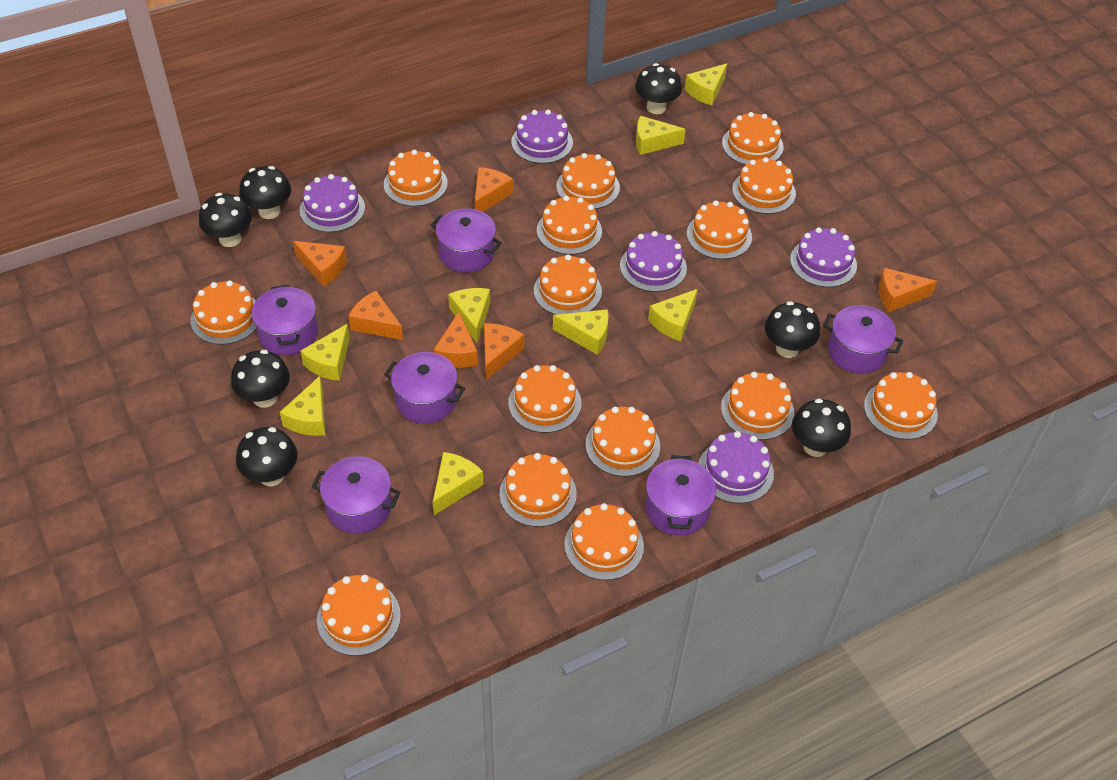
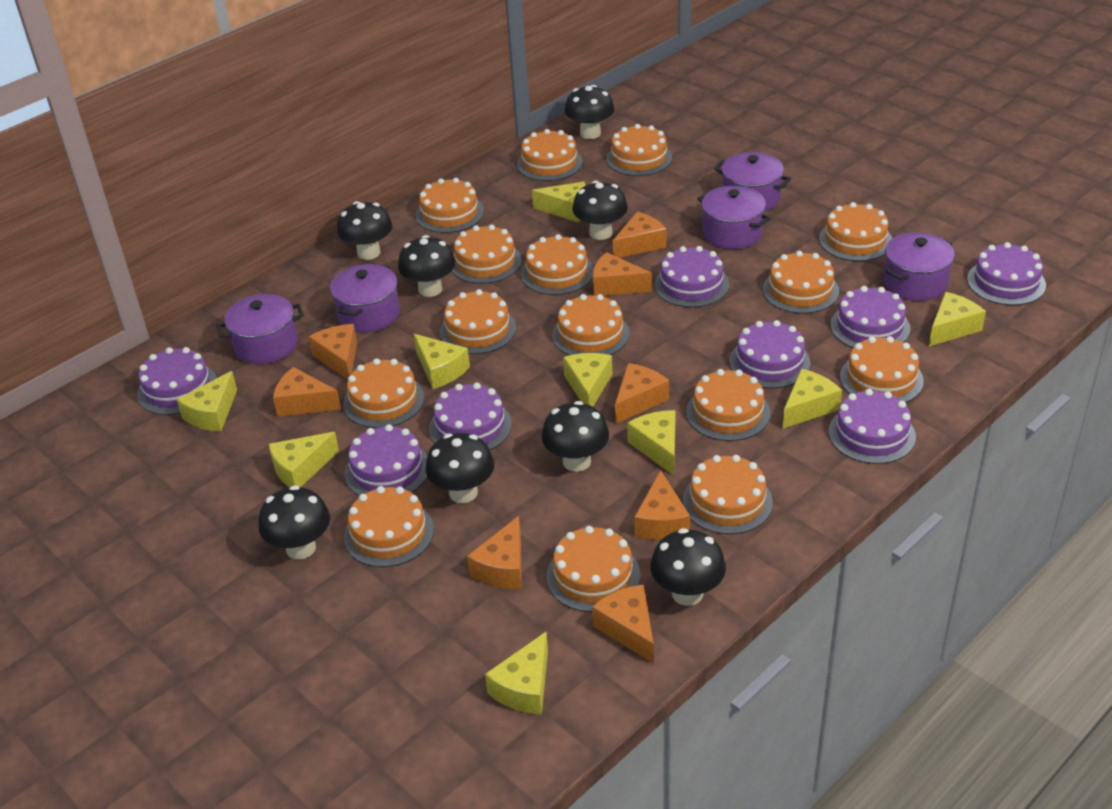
black mushroom: [199,193,252,247] [231,350,290,408] [236,427,297,486] [239,166,291,219] [635,63,682,114] [765,301,820,358] [792,399,851,457] = 7 -> [259,485,330,560] [337,201,392,260] [398,235,456,297] [426,433,494,503] [542,401,609,472] [565,85,614,139] [573,181,628,240] [650,528,726,606] = 8
orange cheese: [293,241,347,286] [348,291,403,340] [434,312,478,368] [475,167,513,212] [484,323,524,380] [879,268,937,312] = 6 -> [273,367,341,417] [309,324,357,380] [467,516,522,589] [592,585,654,664] [593,252,652,296] [613,211,666,258] [615,363,669,424] [634,470,690,540] = 8
purple cake: [299,174,365,232] [511,110,573,164] [620,231,687,292] [698,431,774,504] [790,227,857,287] = 5 -> [137,347,217,415] [345,424,427,495] [429,382,512,450] [654,246,729,308] [730,320,810,388] [829,389,916,464] [831,286,910,348] [967,242,1046,305] = 8
purple pot: [252,285,318,355] [312,456,400,534] [384,352,465,424] [431,208,502,273] [645,455,716,536] [823,305,903,374] = 6 -> [216,294,304,364] [330,264,400,332] [697,186,771,249] [714,152,791,212] [883,232,955,301] = 5
yellow cheese: [280,376,325,436] [300,324,350,381] [433,452,484,515] [448,288,490,343] [553,309,608,355] [636,116,686,155] [648,289,698,341] [685,63,727,106] = 8 -> [176,371,237,431] [268,432,339,488] [414,334,470,389] [485,632,548,715] [532,182,586,223] [563,353,612,407] [627,410,675,475] [782,369,842,429] [929,292,986,346] = 9

